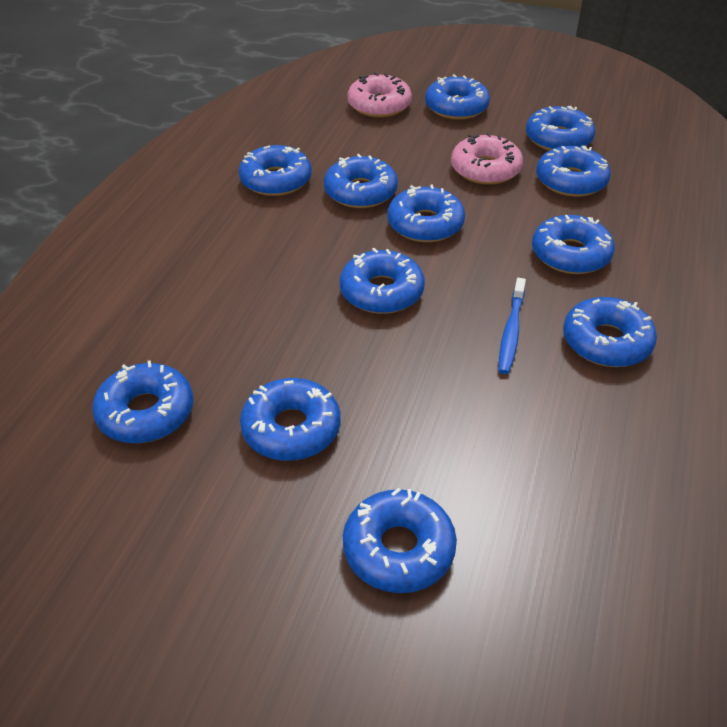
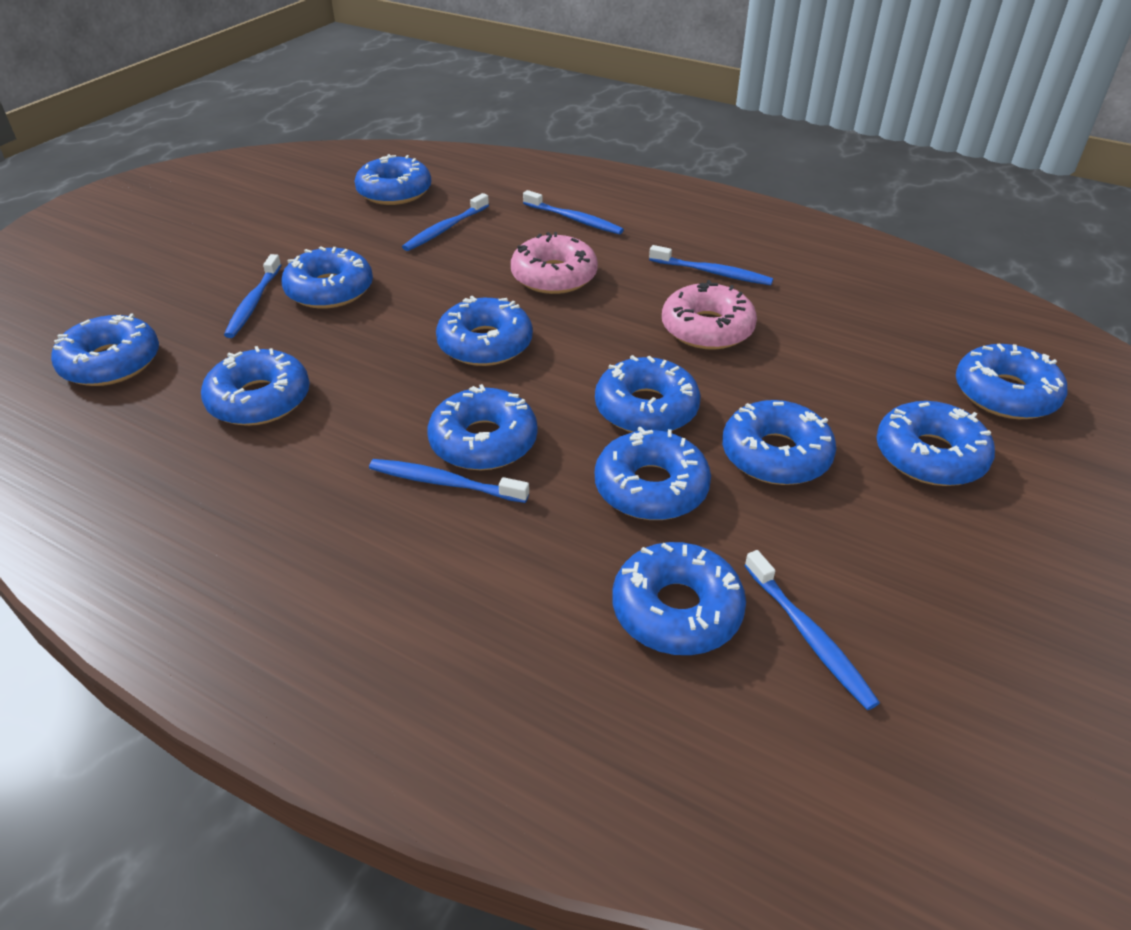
blue toothbrush: [499,278,526,374] = 1 -> [224,254,281,338] [369,459,529,503] [402,193,489,251] [523,190,624,234] [649,245,773,285] [744,550,880,710] = 6

